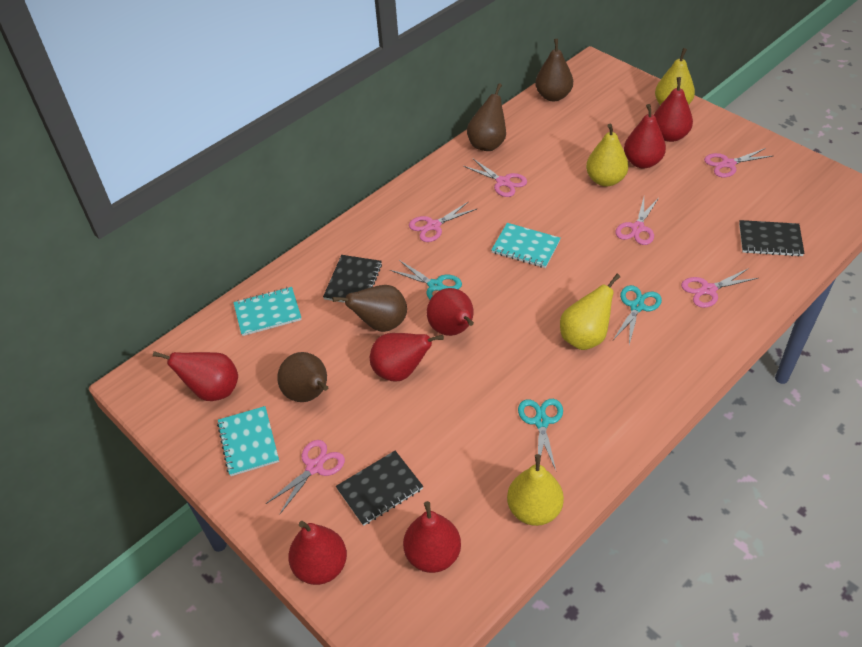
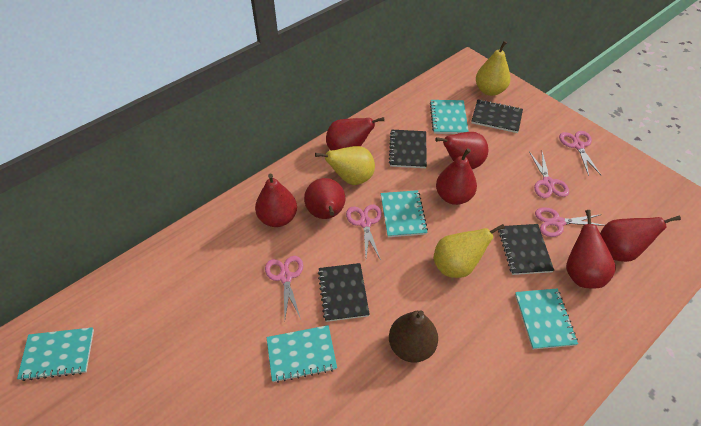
black notebook: [323,255,382,303] [336,451,423,526] [739,220,805,257] = 3 -> [318,263,370,322] [389,130,427,168] [471,99,523,133] [498,224,554,275] = 4
brown pear: [277,352,328,402] [332,285,407,332] [467,83,506,151] [535,39,573,101] = 4 -> [389,310,438,363] = 1
pink scissors: [266,440,345,515] [409,201,477,242] [463,158,527,197] [615,198,659,245] [681,268,759,308] [704,148,772,177] = 6 -> [265,256,303,319] [346,204,382,260] [529,152,569,198] [535,207,605,237] [559,131,601,176] = 5
turquoise notebook: [217,406,279,476] [233,287,302,336] [491,223,561,268] = 3 -> [17,327,94,381] [267,325,337,383] [381,190,428,237] [430,100,469,134] [515,288,578,350] = 5
turquoise scissors: [390,260,462,299] [518,399,563,470] [613,285,662,345] = 3 -> none = 0
yellow pear: [507,454,564,526] [560,274,620,350] [586,124,629,186] [655,48,695,105] = 4 -> [315,146,375,185] [434,224,505,278] [476,41,511,96] = 3

